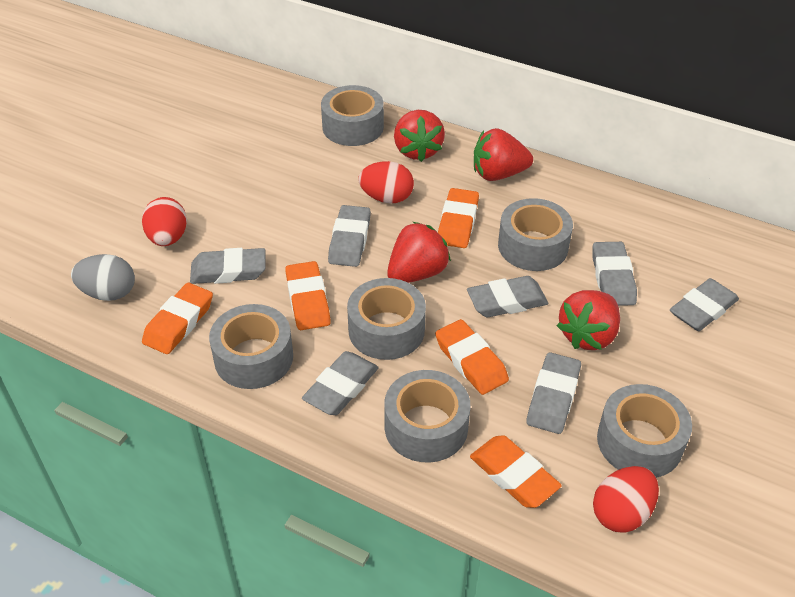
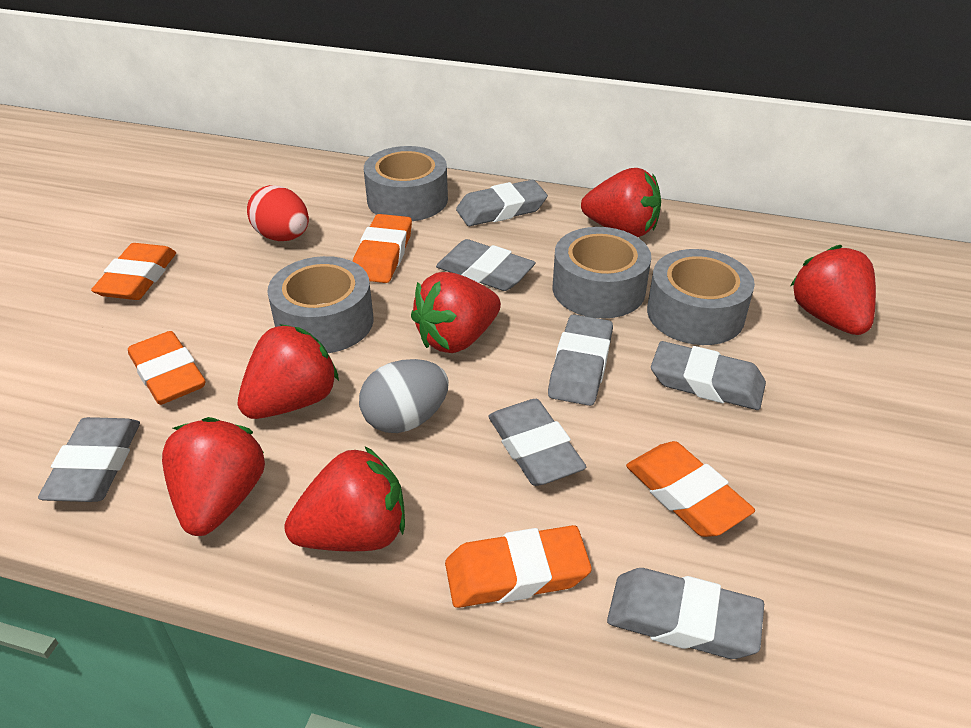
grey tape: [209,304,293,389] [321,85,384,146] [347,278,426,360] [384,370,471,462] [498,198,573,271] [597,384,692,478] = 6 -> [267,256,374,353] [364,146,448,221] [552,227,651,318] [647,249,755,345] = 4
red egg: [142,197,187,246] [359,161,414,203] [593,466,659,533] = 3 -> [247,185,309,241] = 1
red strawberry: [387,222,451,283] [394,110,445,162] [474,128,533,181] [557,290,620,350] = 4 -> [162,417,265,536] [238,324,339,419] [284,447,405,551] [411,272,501,353] [581,168,661,237] [790,245,876,335] = 6

